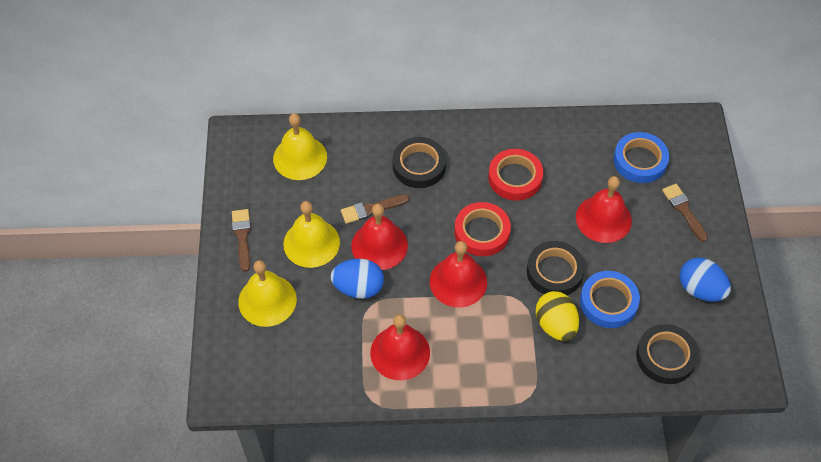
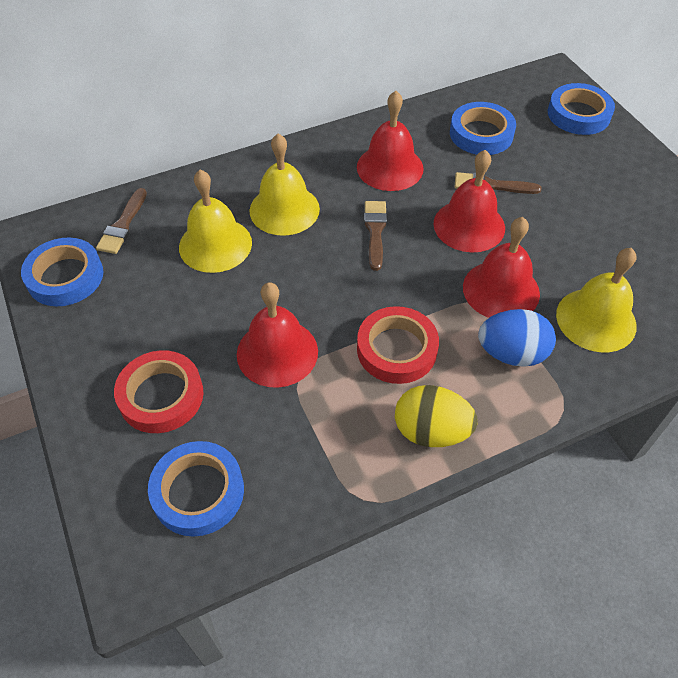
black tape: [392,137,446,188] [527,241,585,295] [636,324,699,384] = 3 -> none = 0
blue egg: [330,259,384,299] [679,258,731,302] = 2 -> [478,309,556,367] = 1
blue tape: [580,271,640,328] [613,132,669,183] = 2 -> [21,237,103,306] [148,441,244,537] [450,102,516,155] [548,83,615,135] = 4

